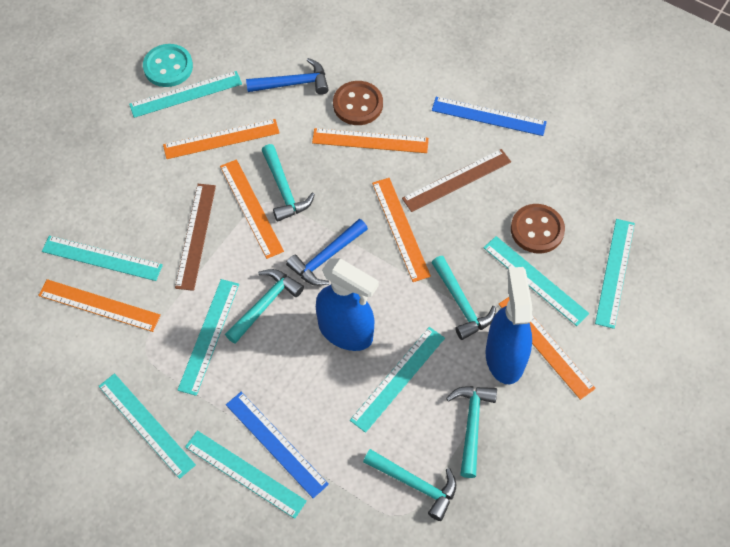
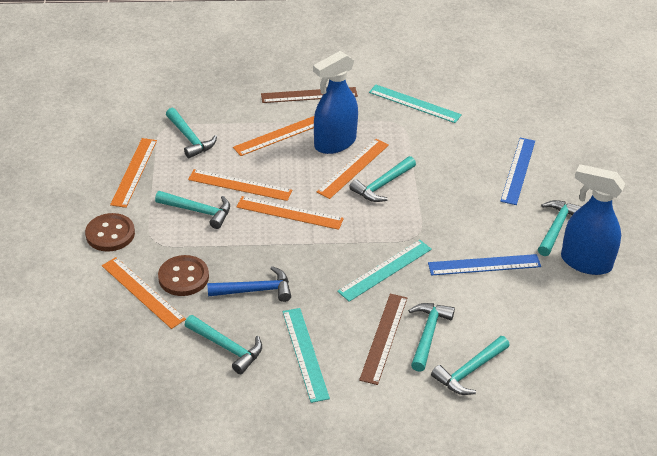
blue hammer: [246,58,329,95] [286,219,368,286] = 2 -> [207,266,291,302] = 1
turquoise button: [143,44,193,87] = 1 -> none = 0
turquoise hammer: [225,269,304,344] [262,144,315,222] [363,449,456,521] [431,256,496,340] [446,386,497,478] = 5 -> [155,191,230,229] [166,108,217,158] [185,315,262,374] [349,156,416,202] [408,303,455,372] [431,336,510,395] [538,200,582,256] = 7
turquoise ruler: [42,236,163,281] [98,373,196,479] [129,71,242,118] [178,279,239,396] [185,430,307,519] [350,327,445,433] [484,236,589,326] [595,219,635,329] = 8 -> [283,308,330,403] [337,240,432,302] [369,85,462,123] = 3

